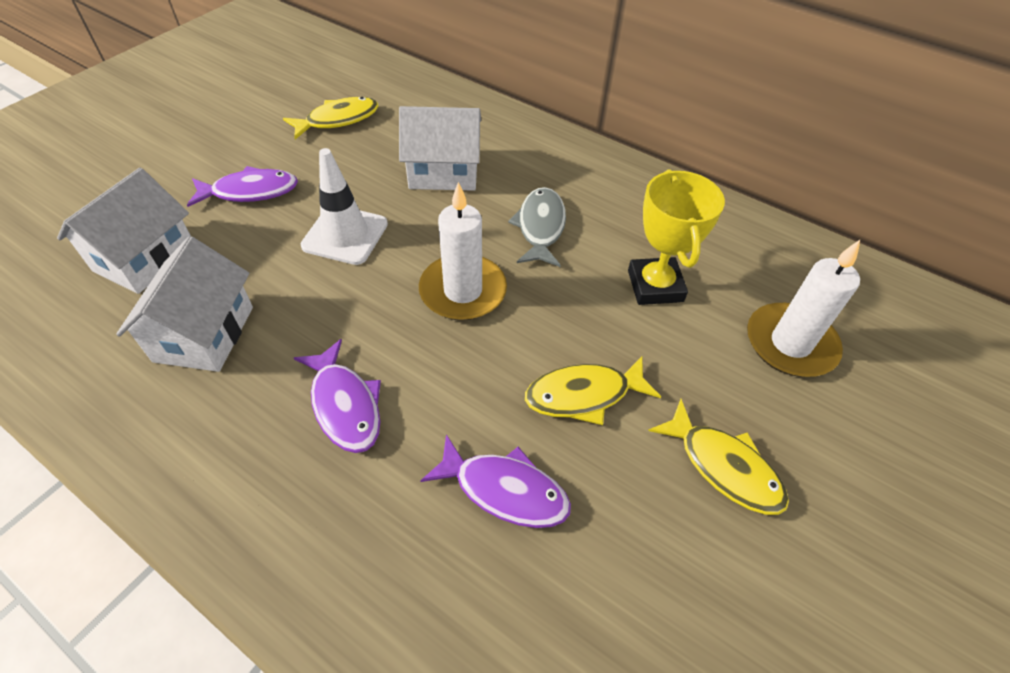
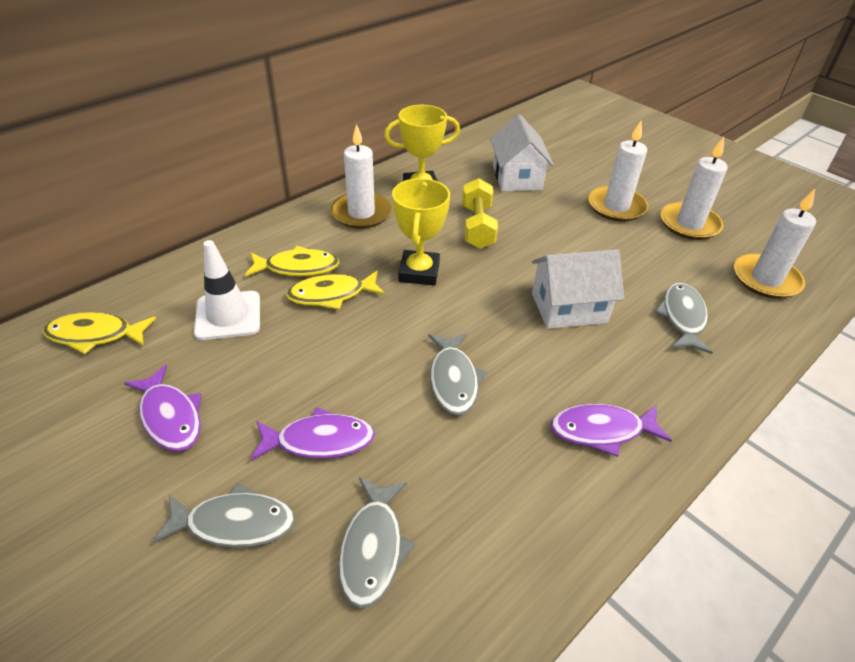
grey fish: [508,187,566,267] = 1 -> [152,483,296,548] [338,477,415,608] [428,333,487,415] [655,283,713,354] = 4
white candle: [419,182,507,321] [747,240,860,377] = 2 -> [331,124,392,229] [588,121,648,222] [661,137,728,240] [734,189,816,299] = 4
white house: [57,168,191,294] [116,236,253,372] [399,106,481,191] = 3 -> [490,114,554,191] [532,249,624,329] = 2
yellow dumbbell: none = 0 -> [462,178,498,249] = 1
yellow trophy: [628,169,725,305] = 1 -> [384,105,460,181] [392,178,450,286] = 2

